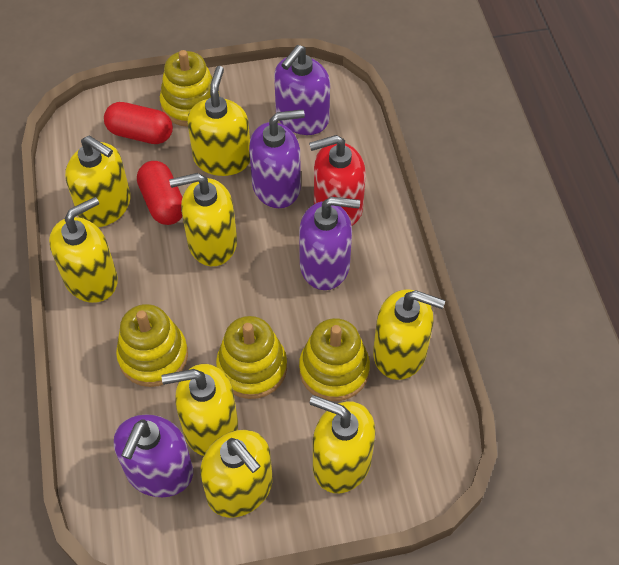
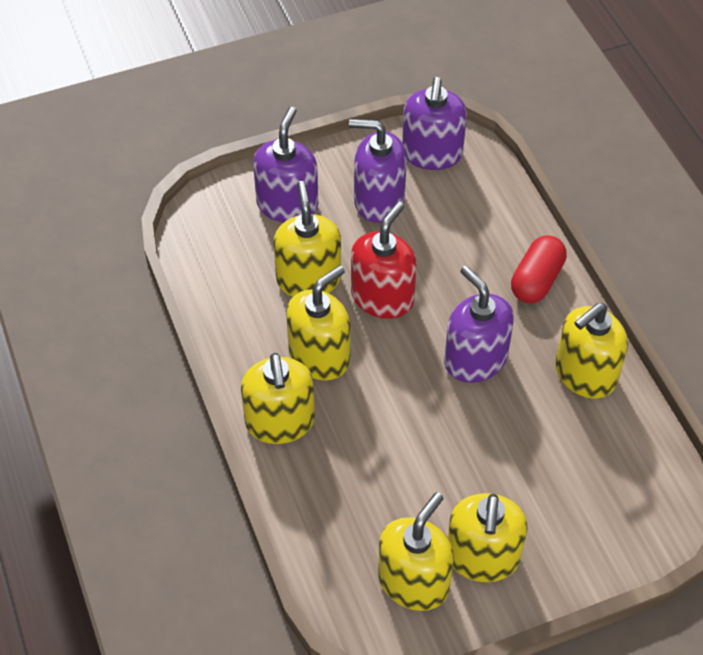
red capsule: [104,102,173,144] [137,161,182,225] = 2 -> [511,235,567,303] = 1
yellow soap dispenser: [49,197,118,303] [65,136,131,227] [162,364,238,456] [169,173,237,266] [187,66,250,176] [200,430,273,518] [310,395,375,493] [373,289,445,380] = 8 -> [241,353,315,444] [274,181,341,297] [286,265,350,380] [378,492,454,611] [447,493,528,582] [555,303,628,399] = 6
yellow stacking toy: [116,304,188,387] [160,50,213,127] [216,316,287,399] [299,318,370,401] = 4 -> none = 0

